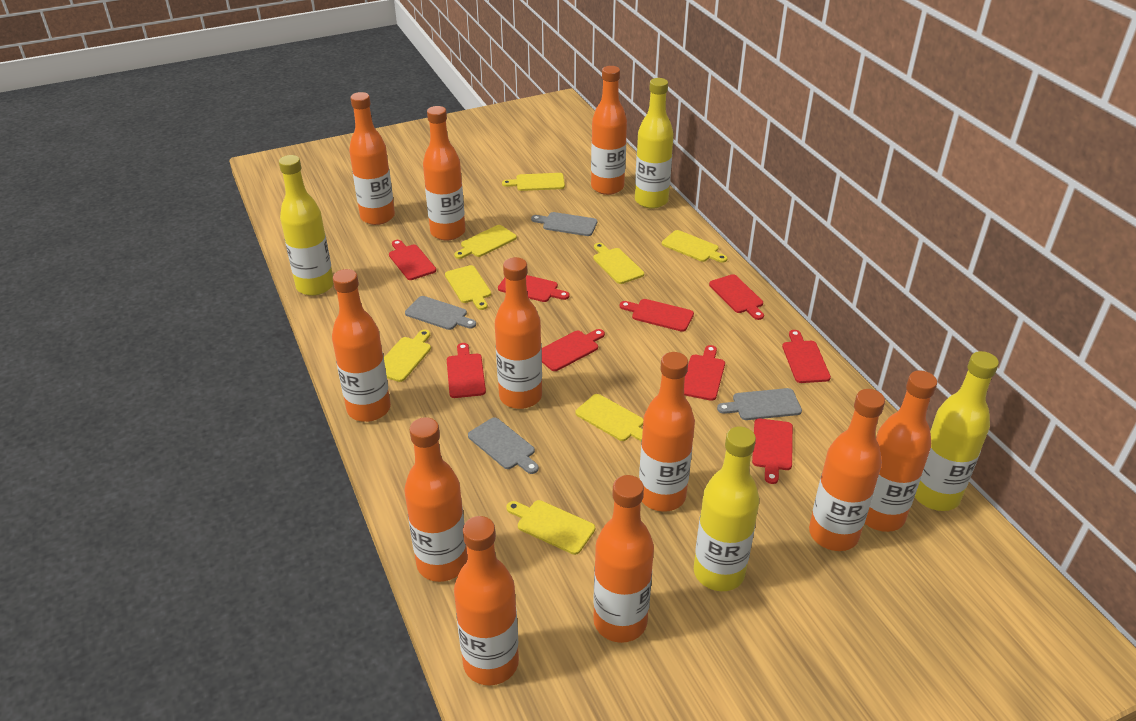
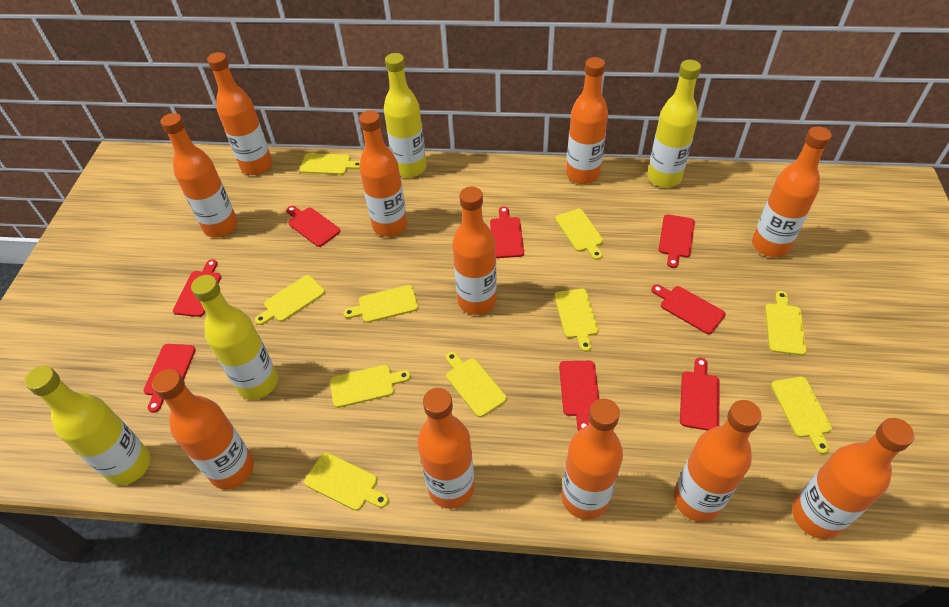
grey cutting board: [405,296,476,330] [468,417,539,474] [531,212,597,236] [717,388,802,420] = 4 -> none = 0
red cutting board: [389,240,436,280] [447,343,486,398] [498,275,570,302] [542,329,605,371] [620,299,694,332] [684,345,725,401] [709,274,764,320] [752,419,793,484] [782,330,831,383] = 9 -> [143,344,196,413] [173,259,221,317] [286,206,341,247] [490,206,524,258] [559,361,599,431] [651,284,726,334] [658,214,695,268] [680,358,720,431] = 8
yellow cutting board: [384,330,431,382] [445,265,491,310] [454,225,517,259] [502,173,565,191] [506,500,595,555] [575,394,643,441] [593,243,644,284] [662,230,727,263] = 8 -> [255,275,325,325] [300,153,360,175] [304,452,388,511] [330,365,410,408] [343,285,418,323] [446,352,507,417] [554,288,598,352] [555,209,604,260] [765,291,807,355] [771,377,832,454] = 10

